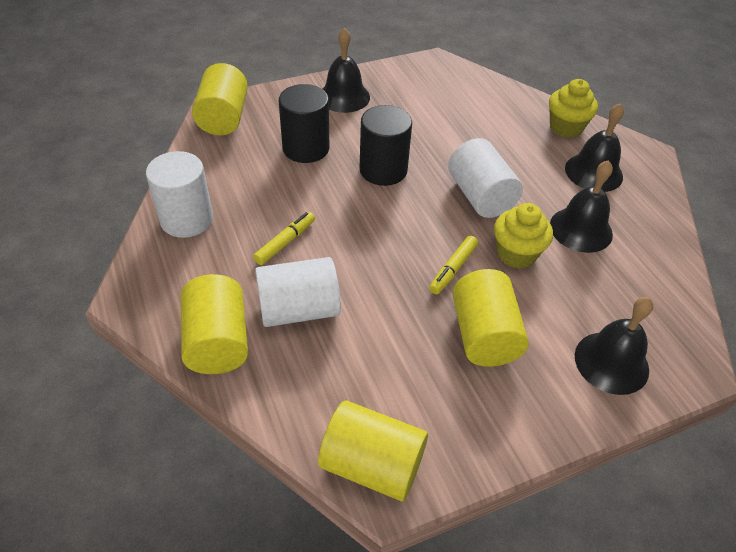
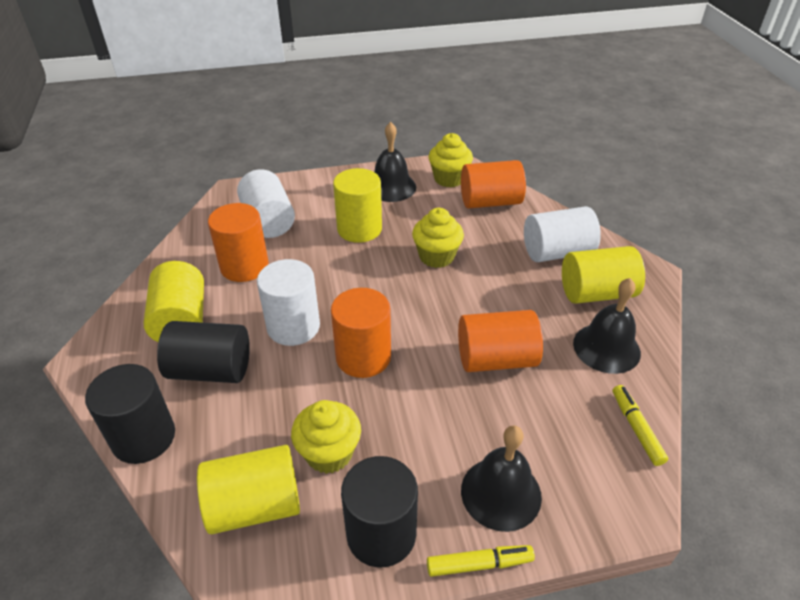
black bell: [322,28,370,113] [550,160,613,253] [565,104,624,192] [575,297,653,395] = 4 -> [374,122,416,202] [461,426,542,532] [573,278,641,374] = 3
black cylinder: [279,84,330,163] [359,105,412,186] = 2 -> [85,364,175,464] [157,321,250,383] [341,456,418,567] = 3
orange cylinder: none = 0 -> [208,203,269,282] [331,288,391,378] [458,310,543,372] [461,160,526,209] = 4
yellow cupcake: [494,203,553,269] [549,79,598,138] = 2 -> [291,400,361,474] [412,208,464,268] [429,133,473,188] = 3

